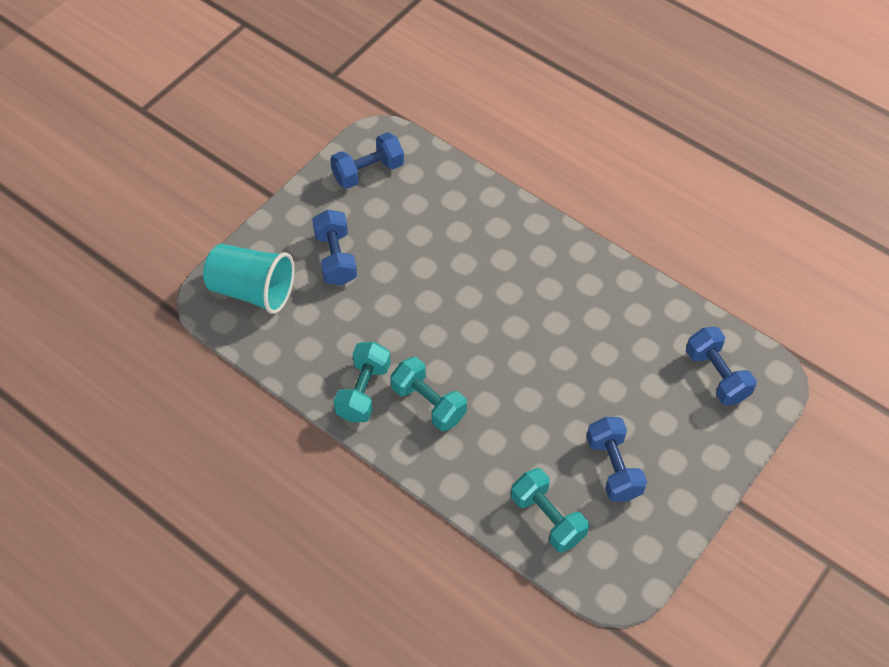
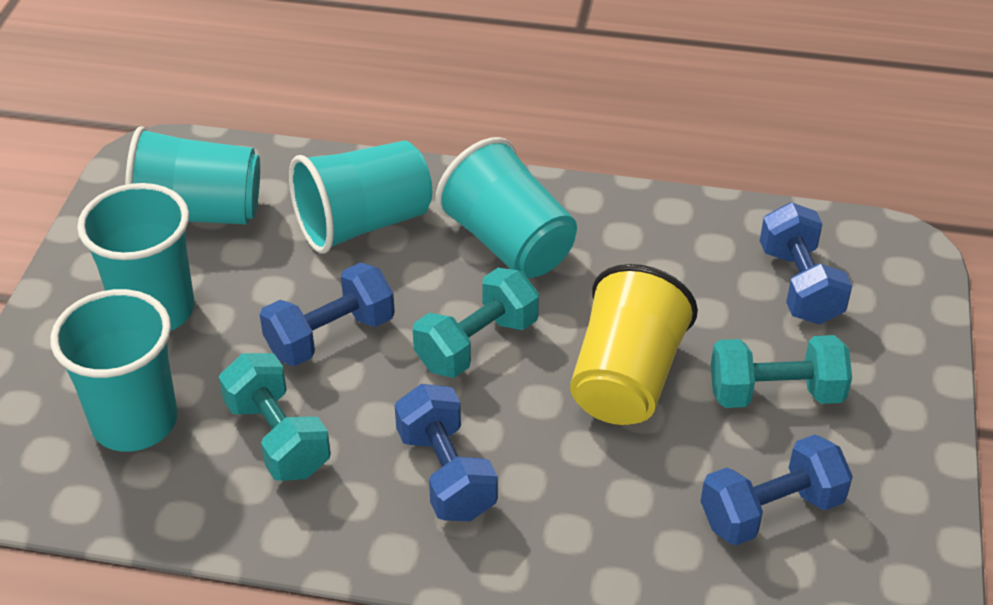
turquoise cup: [203,244,295,314] = 1 -> [50,289,178,452] [77,183,194,331] [125,126,260,225] [289,140,432,254] [436,137,577,278] = 5
yellow cup: none = 0 -> [570,264,698,425] = 1

